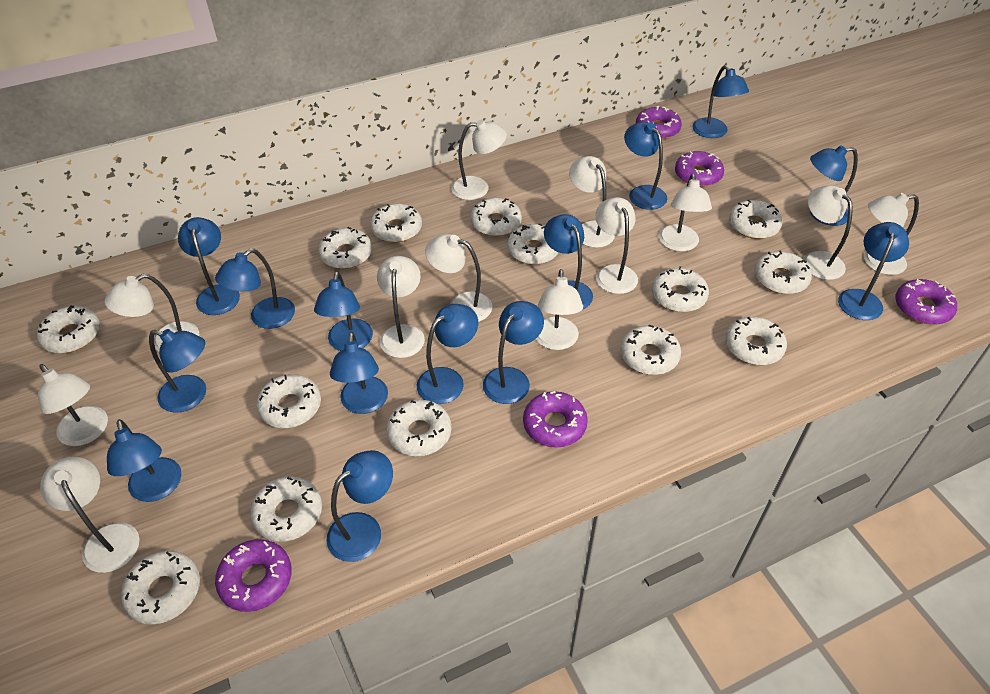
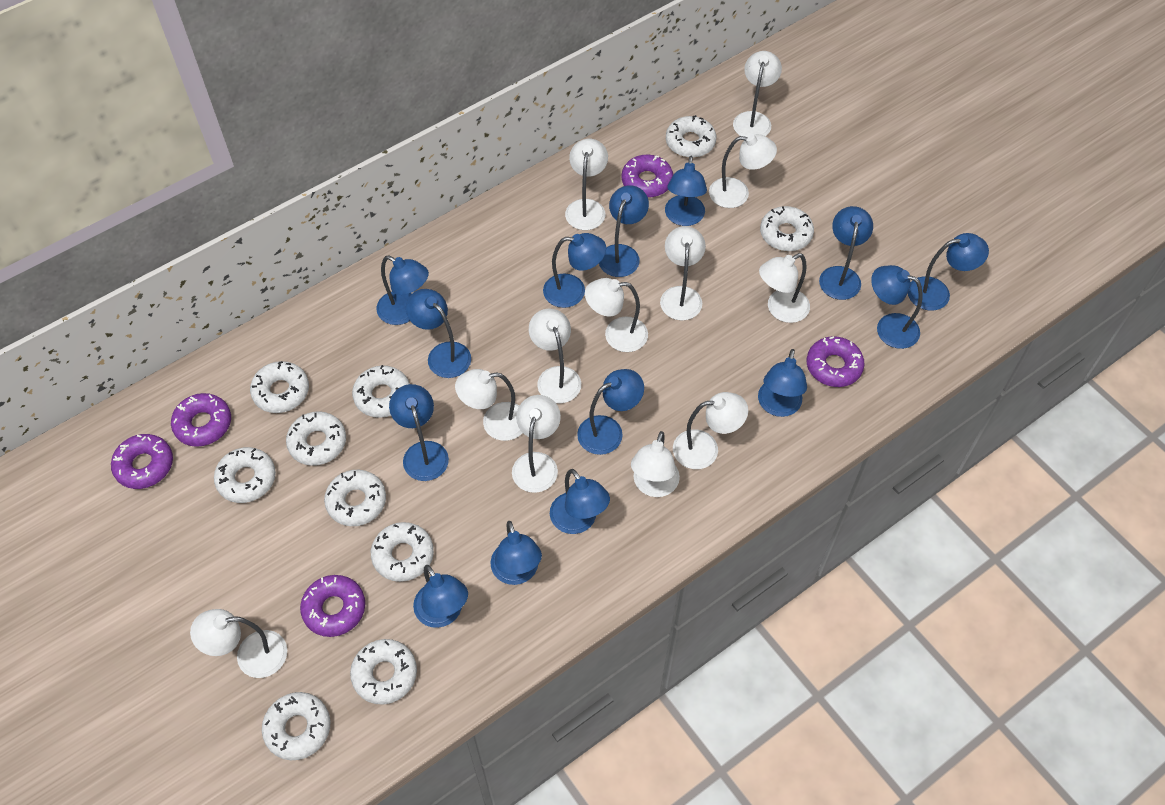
white donut: [37,305,100,353] [121,551,200,625] [250,477,322,542] [257,374,321,428] [318,227,372,269] [370,203,422,243] [386,400,452,456] [471,198,522,236] [507,223,559,265] [620,324,681,375] [652,266,709,312] [725,317,787,365] [729,200,783,239] [754,251,812,294] = 14 -> [214,447,276,503] [250,361,309,413] [262,692,330,760] [286,411,346,466] [324,470,386,526] [350,639,417,704] [352,365,410,418] [371,522,434,582] [666,115,716,158] [760,206,814,251] = 10

